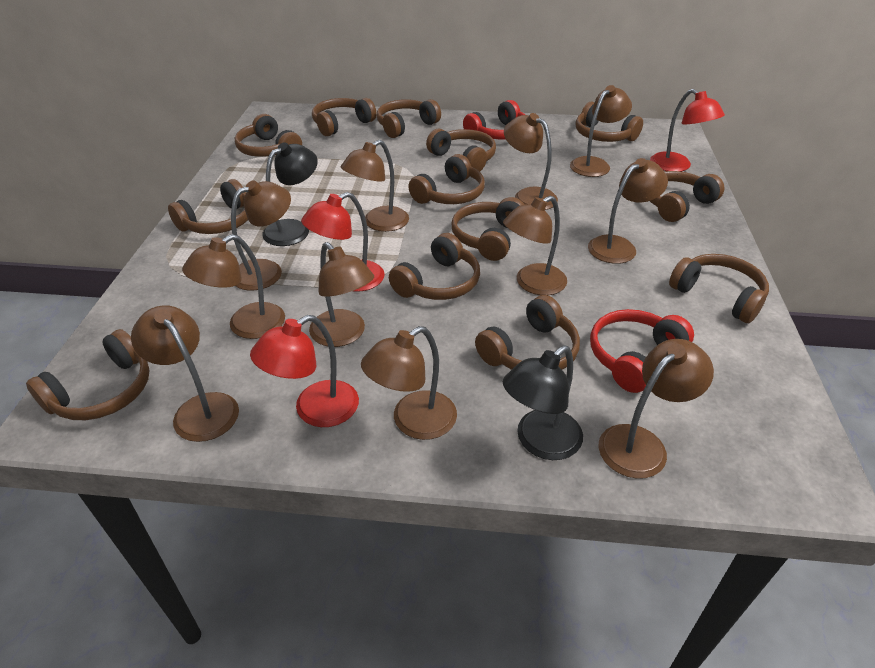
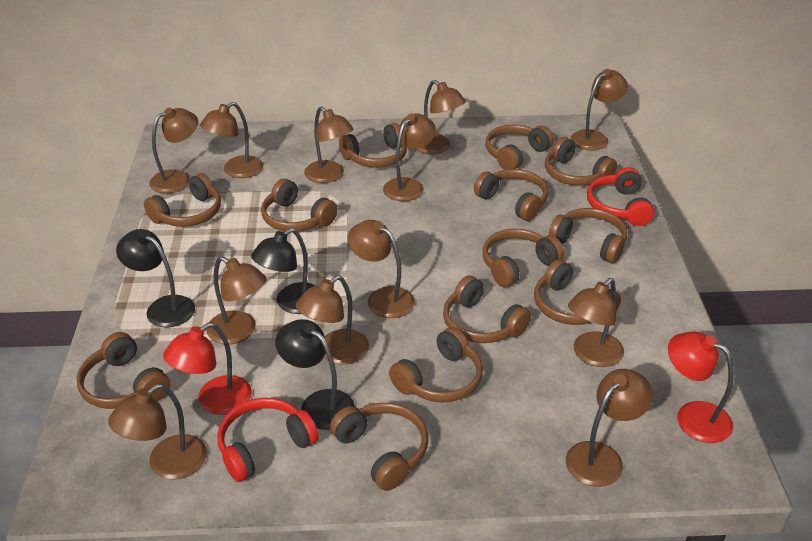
black lamp: [262,142,318,246] [503,346,583,460] = 2 -> [116,229,195,328] [251,228,316,314] [276,319,355,430] = 3
brown lamp: [131,305,239,442] [182,234,285,339] [231,180,291,291] [309,242,374,347] [341,140,409,232] [361,326,457,440] [503,196,567,295] [504,113,558,210] [570,85,632,177] [588,158,668,264] [598,339,714,479] = 11 -> [108,384,207,480] [149,107,198,193] [200,102,263,178] [206,256,266,344] [296,275,369,365] [304,107,354,183] [348,220,415,318] [383,113,436,201] [416,80,466,154] [566,369,653,487] [568,278,624,367] [571,69,628,151] = 12
red lamp: [250,315,359,427] [301,192,385,292] [650,89,725,172] = 3 -> [163,323,252,415] [668,332,734,443] = 2

